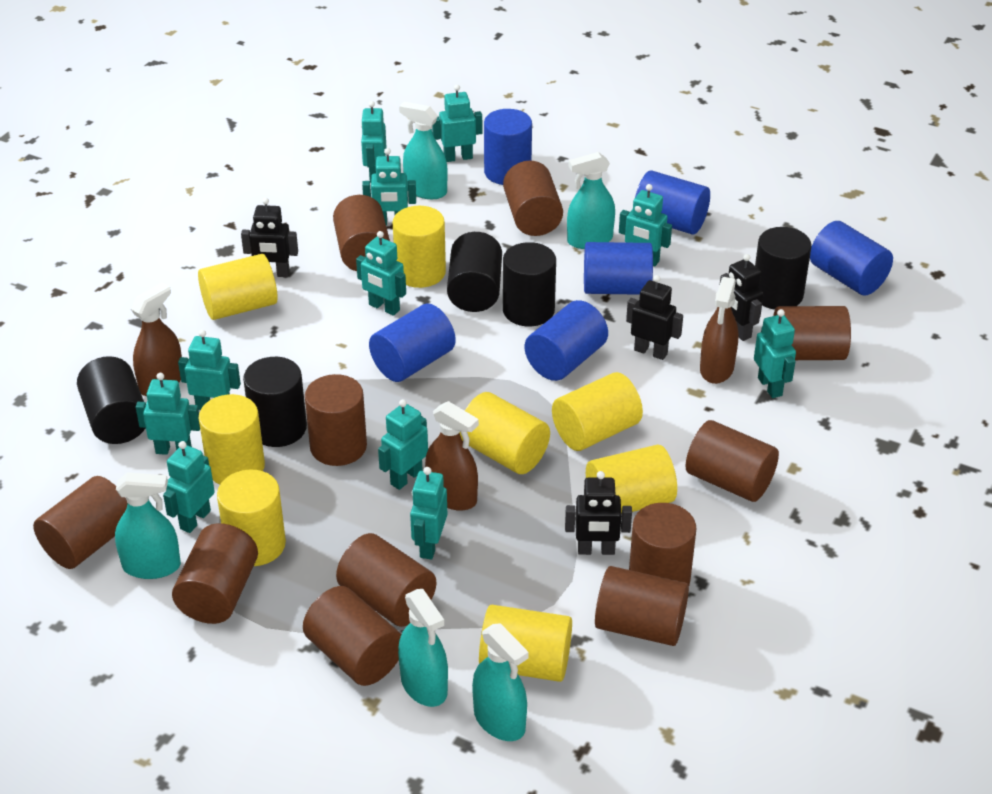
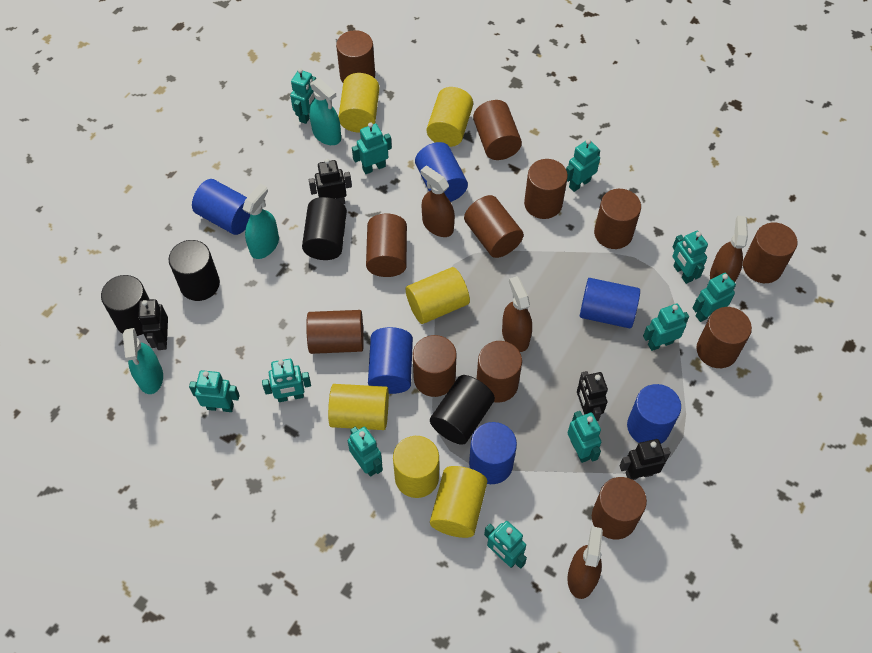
black cylinder: [77,356,145,444] [243,357,307,447] [447,232,502,312] [503,242,556,326] [755,227,812,310] = 5 -> [101,275,149,336] [169,240,220,301] [302,197,347,260] [430,375,495,445] = 4
brown cylinder: [33,476,128,569] [172,523,258,624] [303,586,401,686] [305,374,367,466] [333,195,390,271] [336,533,436,627] [503,161,563,236] [595,566,689,646] [629,503,696,585] [686,420,779,502] [773,306,851,360] = 11 -> [306,310,364,354] [336,30,375,83] [366,214,407,277] [413,335,457,397] [464,195,524,258] [473,100,522,160] [477,341,522,402] [524,159,568,219] [592,477,647,539] [594,189,641,249] [696,307,752,368] [743,223,798,283] = 12
brown spray bottle: [131,283,182,396] [425,401,479,511] [700,277,739,384] = 3 -> [420,166,455,237] [502,276,532,352] [567,526,603,599] [710,215,748,282] = 4
turquoise spray bottle: [115,472,181,579] [398,589,448,707] [399,102,447,199] [472,623,529,741] [567,152,615,249] = 5 -> [123,328,163,394] [243,184,279,259] [309,78,341,145] = 3
yellow cylinder: [198,254,278,320] [199,394,265,484] [217,470,286,566] [393,206,446,288] [460,392,550,474] [479,605,572,682] [552,372,643,451] [586,444,677,514] = 8 -> [328,384,389,430] [339,73,379,133] [393,436,439,498] [406,267,470,324] [427,87,473,147] [430,466,487,538] = 6

